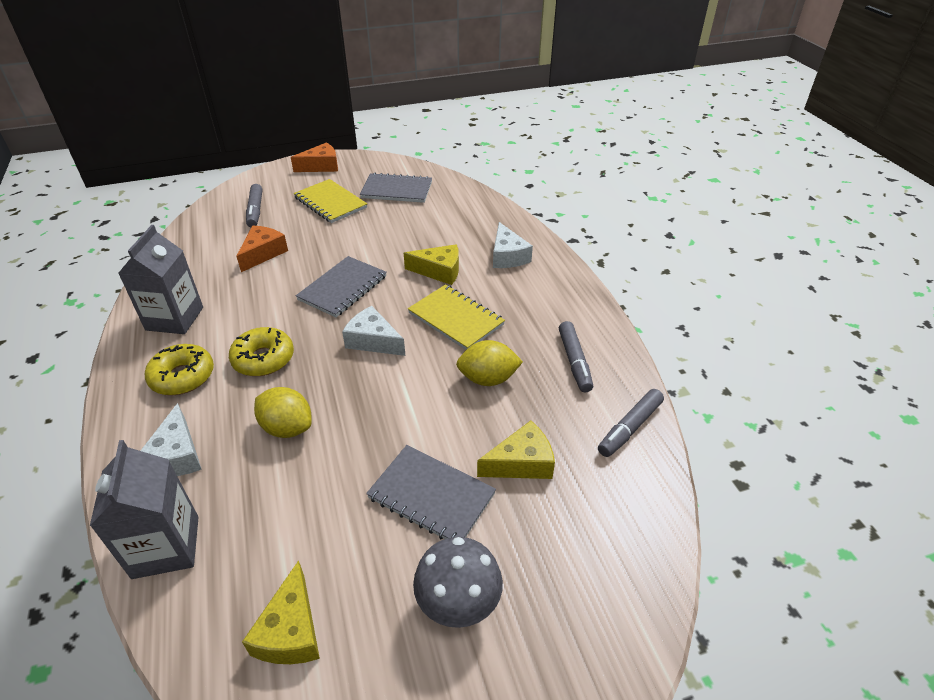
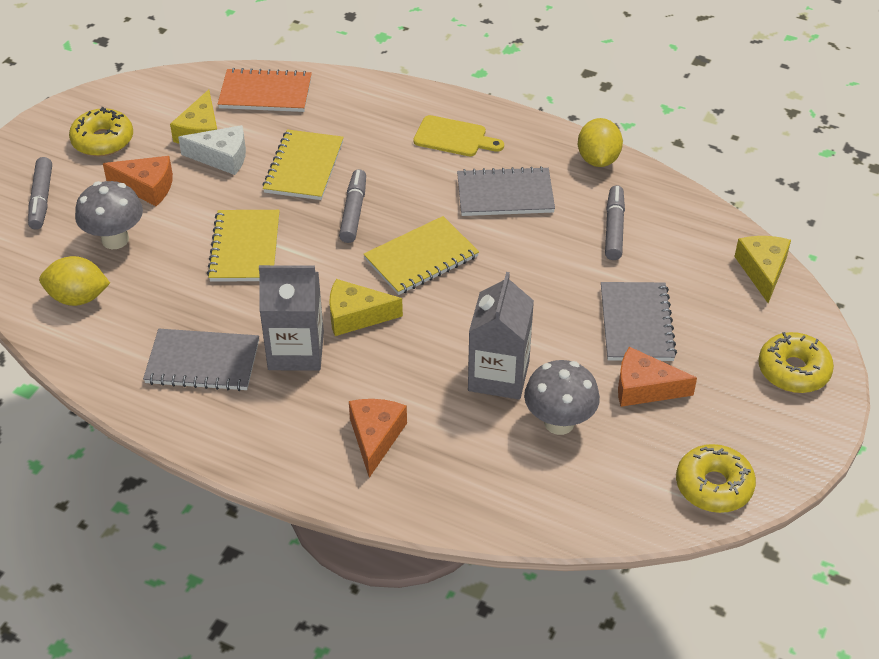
grey mushroom: [413,537,503,628] = 1 -> [75,181,143,249] [524,360,600,435] = 2
orange cheese: [236,226,288,272] [291,142,338,172] = 2 -> [103,156,173,206] [349,399,407,478] [618,347,697,407] = 3
orange notebook: none = 0 -> [218,68,312,112] = 1
white cheese: [140,403,202,476] [342,306,405,356] [493,222,533,268] = 3 -> [178,125,246,175] = 1
yellow cutting board: none = 0 -> [413,115,504,156] = 1
yellow donut: [145,344,214,395] [229,327,294,376] = 2 -> [69,107,133,156] [676,444,756,513] [758,332,834,393] = 3
yellow notebook: [294,179,367,223] [408,284,505,350] = 2 -> [207,210,280,282] [262,129,344,200] [363,216,479,295] = 3

